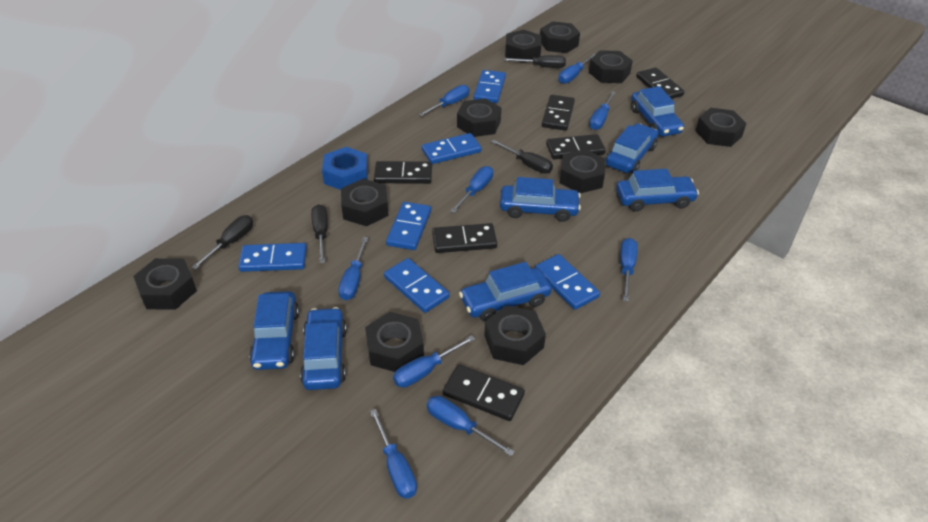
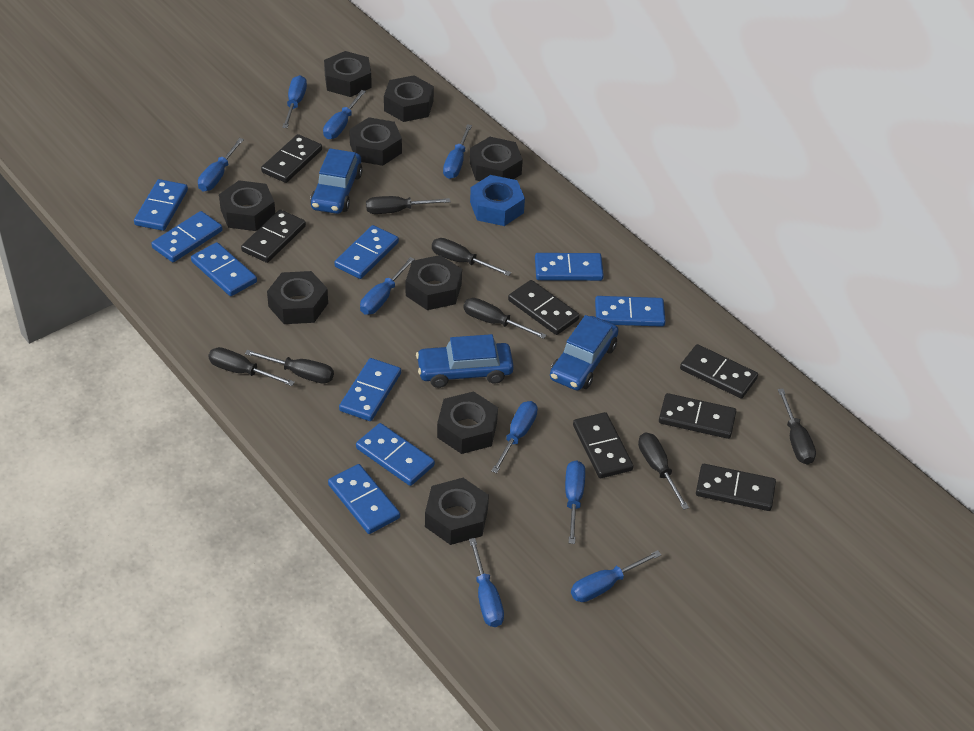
black domino: [374,161,432,184] [432,223,497,253] [443,364,525,421] [542,95,575,131] [546,134,606,159] [636,67,684,99] = 6 -> [241,210,306,263] [261,134,322,183] [508,280,580,335] [573,412,634,478] [659,393,736,439] [680,344,758,399] [696,464,776,511] = 7
black nut: [133,258,197,310] [341,179,389,226] [365,312,424,372] [457,98,501,137] [484,305,546,365] [505,30,541,63] [540,21,580,53] [559,149,606,193] [589,50,633,83] [695,108,746,147] = 10 -> [219,180,275,231] [267,271,328,324] [324,51,372,97] [349,117,402,166] [384,75,434,122] [406,255,462,310] [425,478,489,545] [437,391,498,454] [470,137,523,181] = 9
black screwdriver: [191,215,253,270] [311,204,328,263] [491,140,553,174] [504,55,566,68] = 4 -> [208,347,295,386] [245,350,334,383] [366,196,450,214] [432,238,511,276] [463,298,546,339] [638,433,689,510] [778,389,816,465] = 7
blue car: [249,291,299,370] [300,307,347,390] [459,262,552,321] [500,177,581,222] [606,123,659,173] [616,169,699,212] [631,86,684,136] = 7 -> [310,149,363,214] [416,334,514,388] [550,315,619,391] = 3
blue domino: [238,243,307,272] [384,258,450,313] [386,202,431,250] [422,133,481,164] [474,70,506,103] [535,254,600,310] = 6 -> [134,179,188,231] [151,211,223,262] [191,242,257,296] [328,464,400,534] [334,225,399,279] [339,358,401,421] [356,423,435,486] [535,253,604,281] [595,296,666,327] = 9

